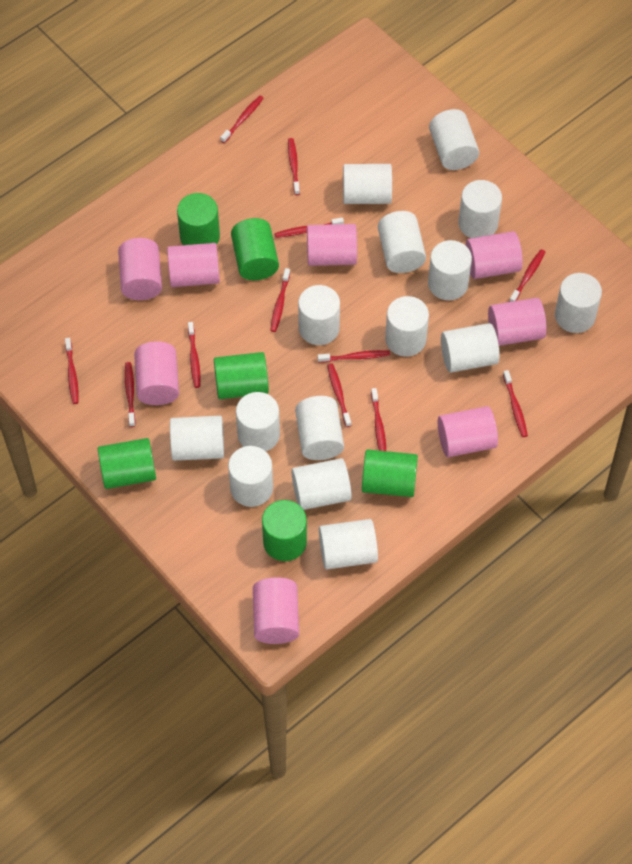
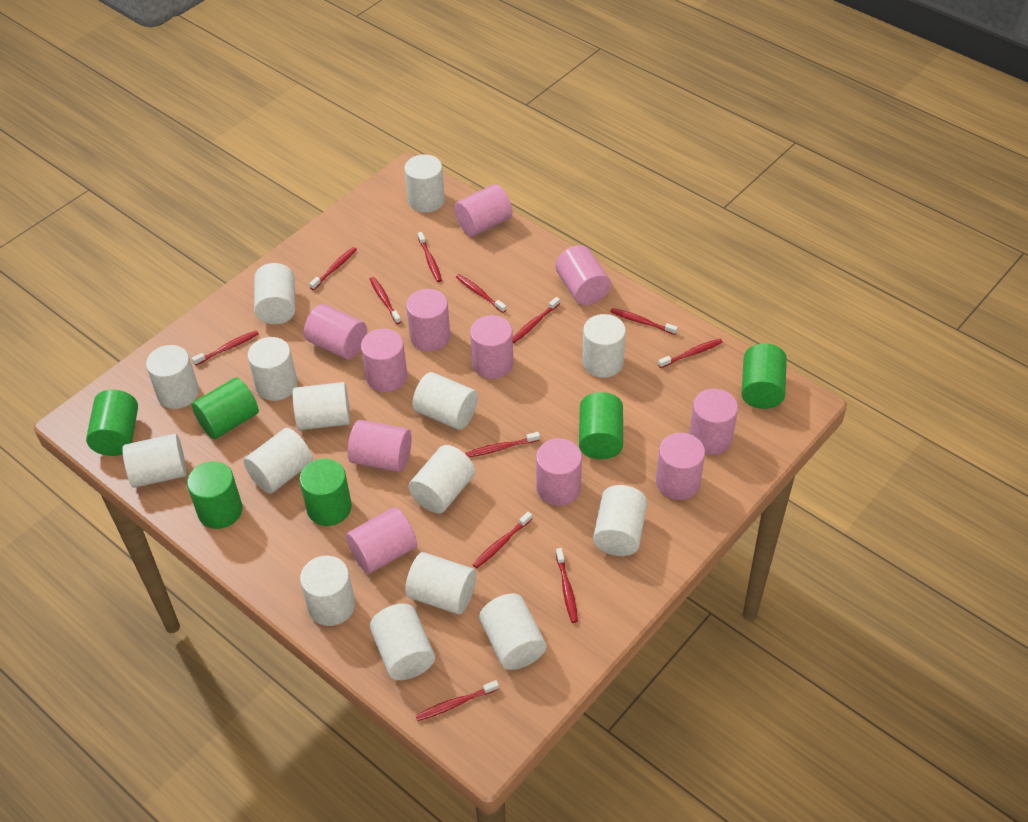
pink cylinder: [118,238,162,300] [134,341,179,405] [167,243,220,287] [253,577,299,644] [307,224,357,266] [438,406,498,457] [465,231,523,279] [488,298,547,346] = 8 -> [304,304,367,360] [346,507,417,574] [348,420,412,472] [361,329,407,392] [406,289,450,351] [454,184,513,237] [470,315,513,379] [536,438,582,506] [556,245,611,305] [656,433,705,500] [689,389,738,455] = 11

